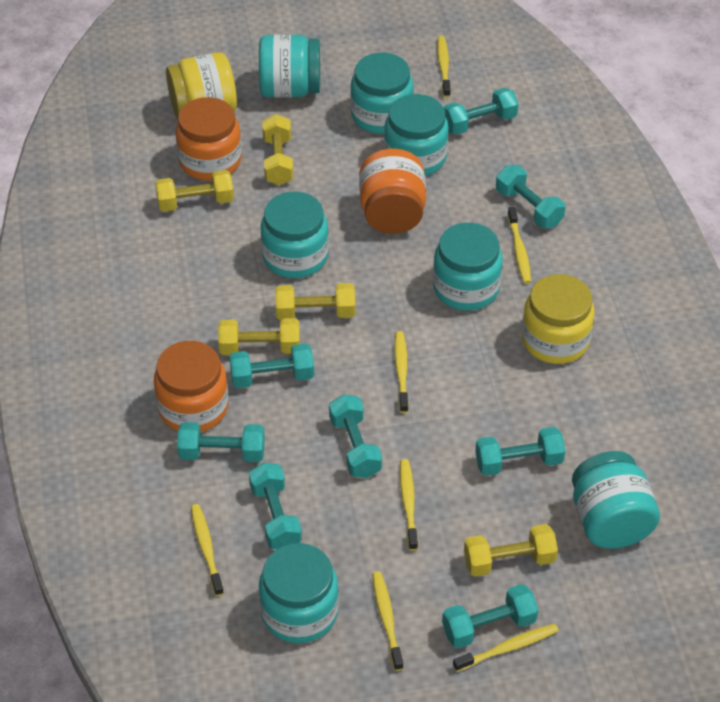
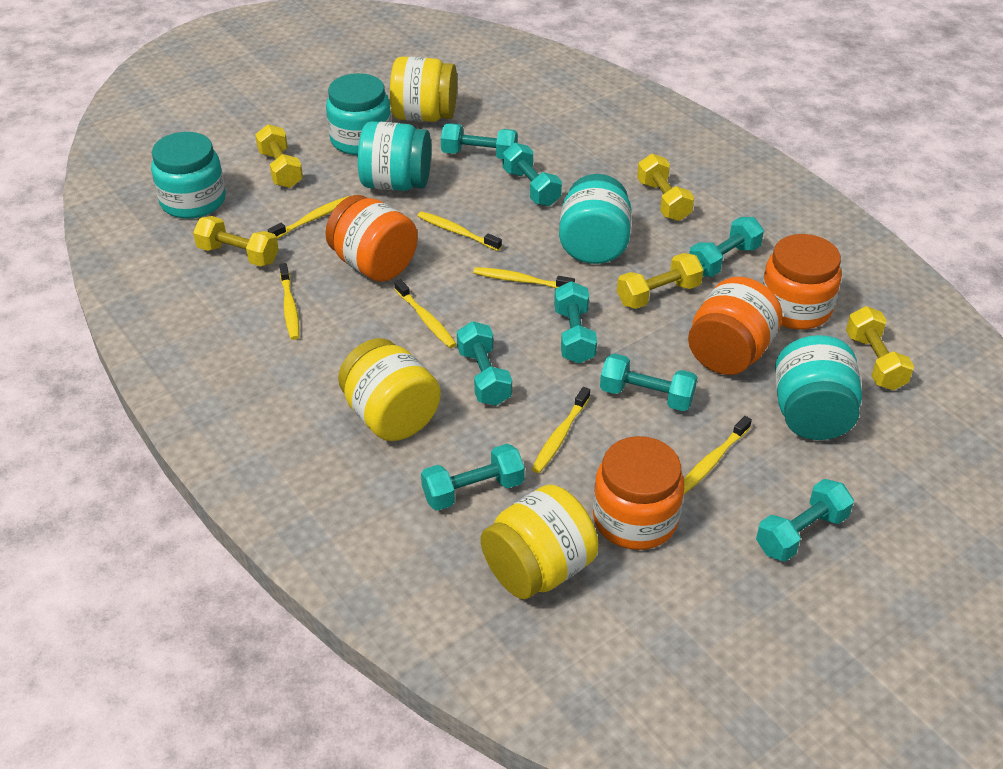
orange jar: [154,341,228,432] [176,97,242,180] [359,149,426,234] = 3 -> [325,195,418,282] [593,436,684,550] [688,277,782,375] [762,234,841,330] = 4
turquoise jar: [259,34,320,98] [259,543,339,643] [261,192,329,278] [350,53,414,134] [384,94,449,176] [433,223,503,311] [572,451,660,549] = 7 -> [151,132,226,219] [326,73,391,155] [358,121,431,191] [559,174,632,264] [775,335,862,440] = 5
yellow jar: [166,52,237,120] [522,274,595,364] = 2 -> [338,338,441,441] [390,56,457,122] [481,484,598,599] = 3

